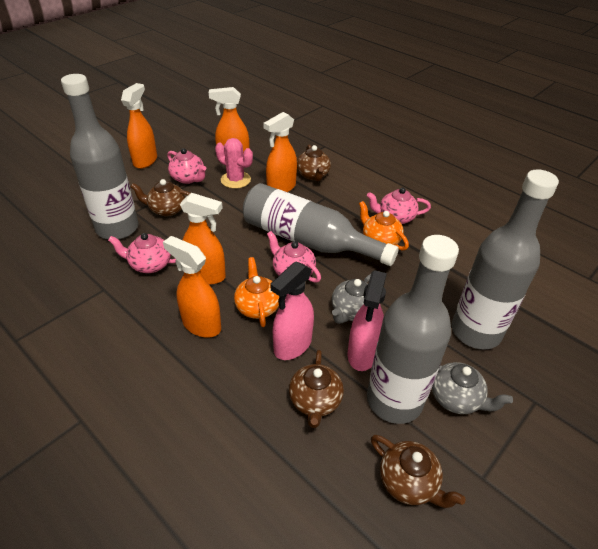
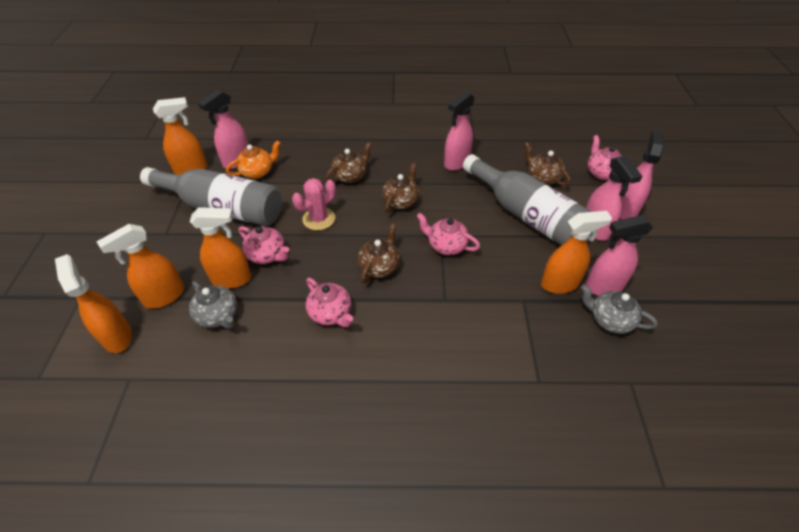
grey bottle: [61,74,138,240] [243,183,399,266] [367,235,459,424] [452,169,559,350] = 4 -> [140,167,282,226] [463,154,592,245] = 2
orange teapot: [234,257,279,327] [359,201,409,251] = 2 -> [226,140,281,179] = 1
pink spray bottle: [271,262,314,360] [348,270,387,371] = 2 -> [198,90,249,169] [444,91,475,171] [585,215,653,296] [586,156,642,241] [620,131,664,220] = 5

